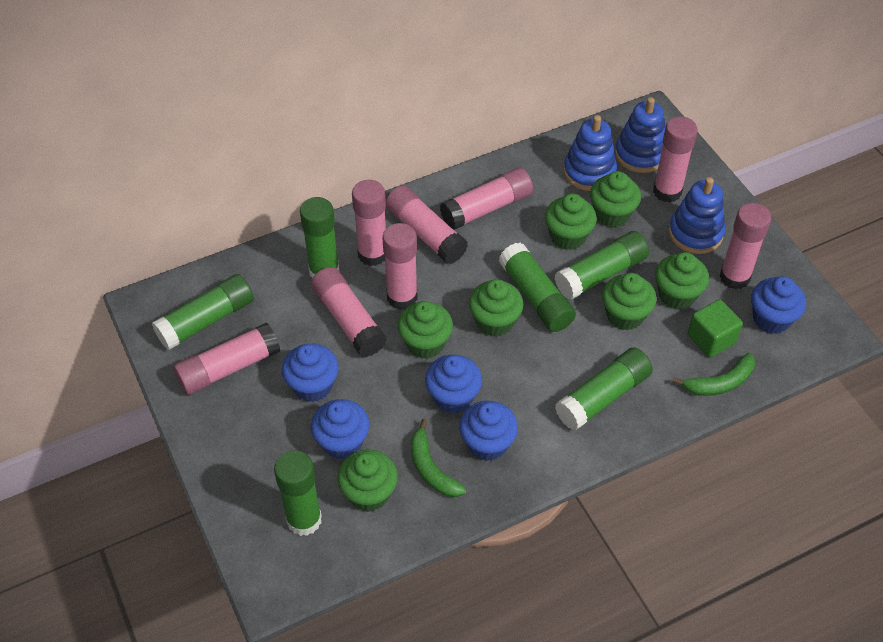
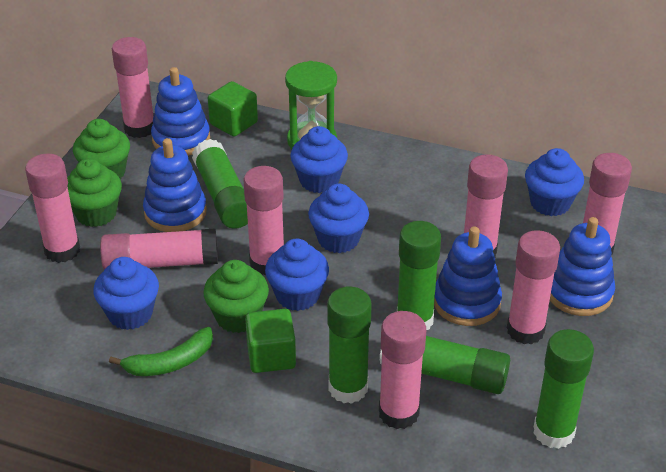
blue stacking toy: [564,115,617,191] [615,97,665,173] [669,177,725,254] = 3 -> [143,138,207,232] [151,67,210,156] [434,226,502,326] [550,217,615,316] = 4
green banana: [411,419,467,497] [672,353,755,396] = 2 -> [109,327,213,376] = 1
green cube: [688,300,743,358] = 1 -> [208,81,258,137] [245,309,296,373] = 2
green cupcake: [337,450,398,512] [398,301,453,359] [469,279,524,337] [545,193,597,250] [590,171,641,228] [602,273,657,331] [655,252,709,310] = 7 -> [67,159,122,227] [73,119,130,179] [203,260,269,333] = 3
green glue stick: [152,274,254,350] [274,450,322,536] [300,197,339,279] [499,243,576,332] [555,231,649,300] [555,347,653,430] = 6 -> [192,139,248,229] [327,287,372,404] [379,336,510,394] [397,221,441,330] [533,329,594,449] = 5
green hourglass: none = 0 -> [285,61,337,150] = 1

